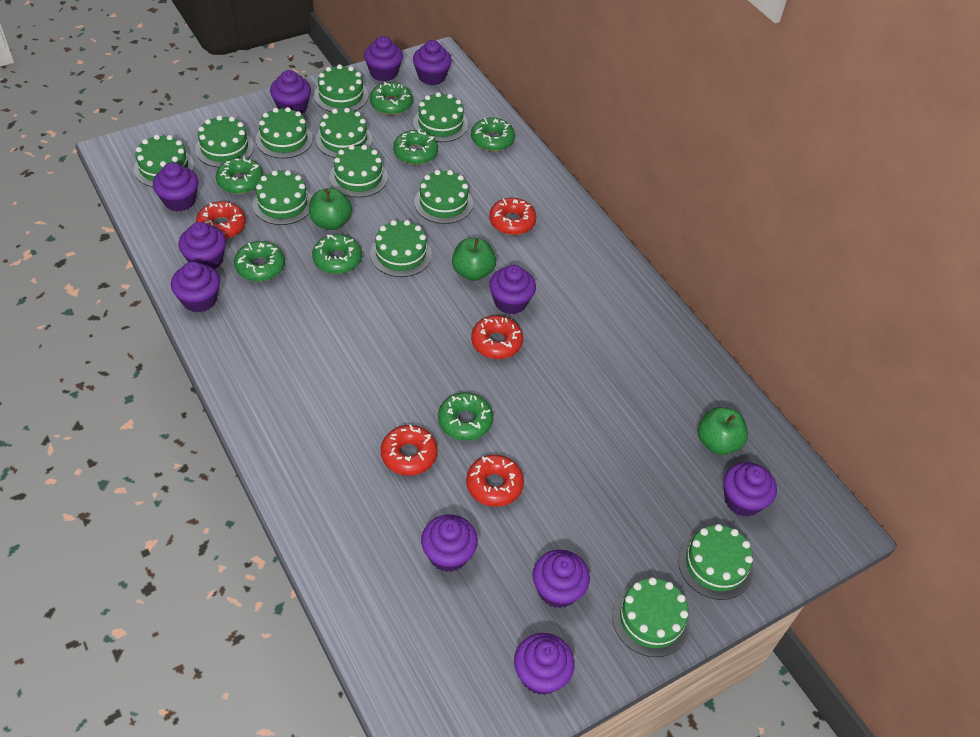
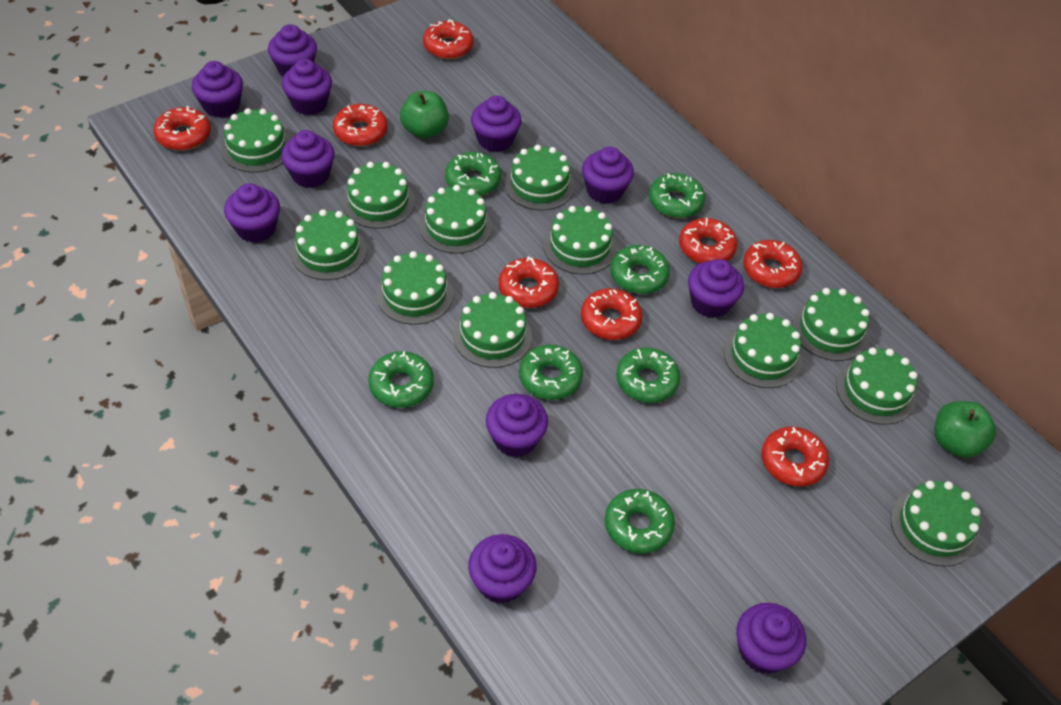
green apple: [309,188,352,230] [452,238,496,281] [698,407,748,455] = 3 -> [400,91,449,139] [934,401,996,458] = 2
red donut: [196,201,246,239] [381,424,438,476] [466,455,524,507] [471,315,523,359] [489,198,536,235] = 5 -> [153,106,211,151] [333,104,388,146] [423,19,474,59] [499,256,559,308] [581,288,642,340] [679,217,737,263] [743,240,803,288] [761,427,829,487] = 8

